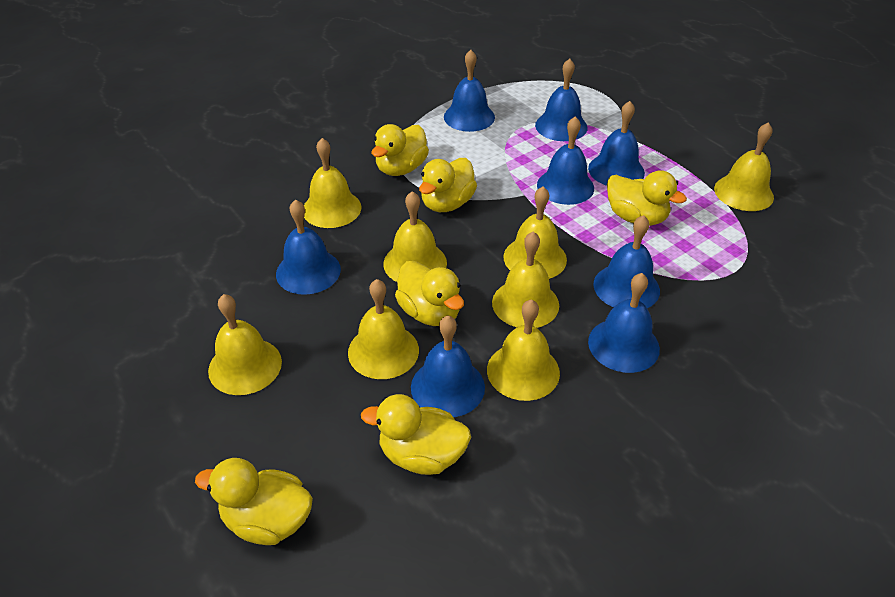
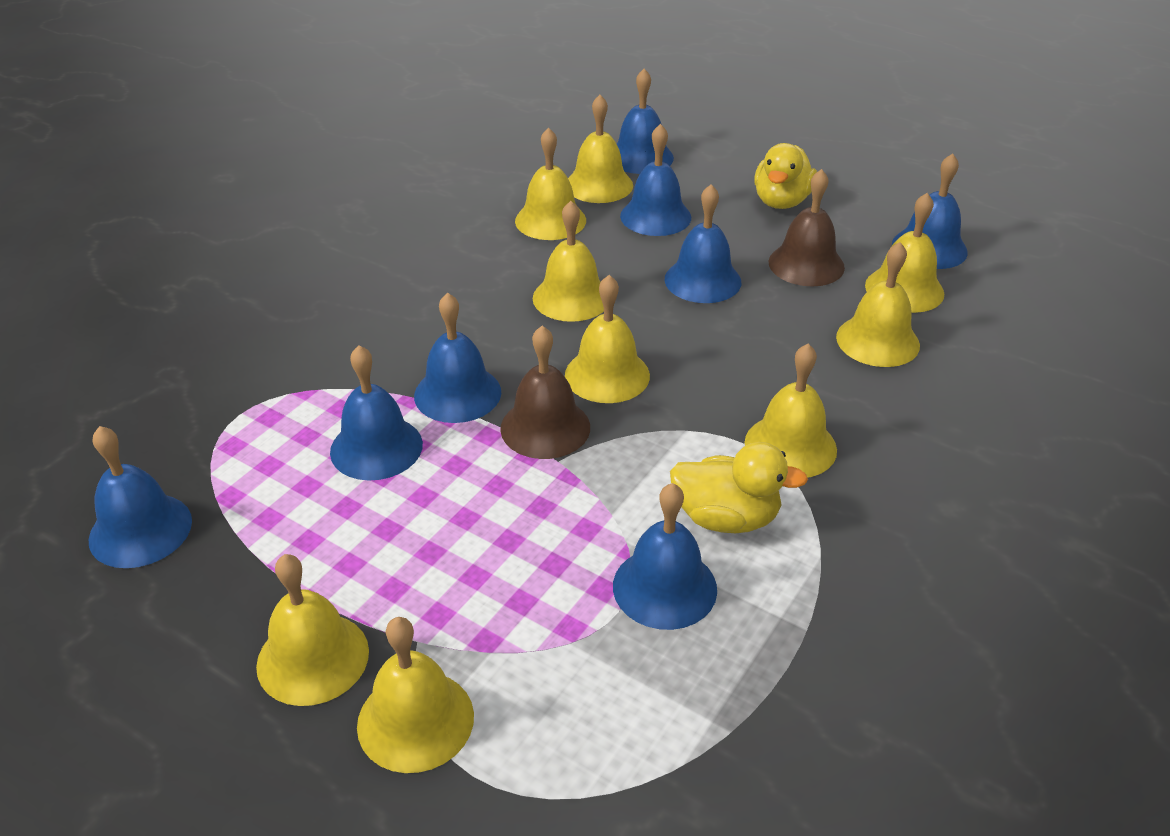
brown bell: none = 0 -> [500,326,590,459] [769,169,845,286] = 2
yellow bell: [208,294,282,395] [304,138,361,228] [348,279,419,379] [383,191,447,282] [487,299,560,401] [492,231,559,328] [503,186,567,279] [714,122,774,211] = 8 -> [256,554,369,706] [357,617,474,773] [515,127,586,240] [533,201,604,322] [565,275,650,403] [568,95,633,203] [745,344,837,478] [836,242,920,367] [865,193,944,313] = 9
yellow duck: [195,458,313,545] [361,394,471,475] [372,124,429,176] [395,261,464,326] [419,158,477,212] [607,170,687,226] = 6 -> [670,442,808,533] [754,143,817,209] = 2

